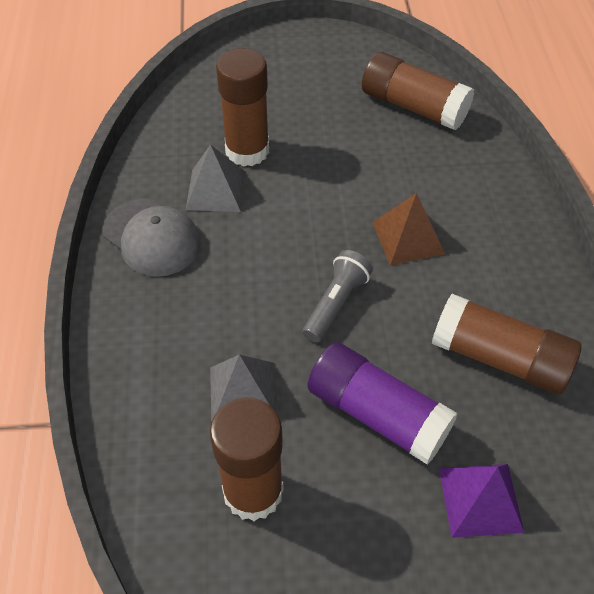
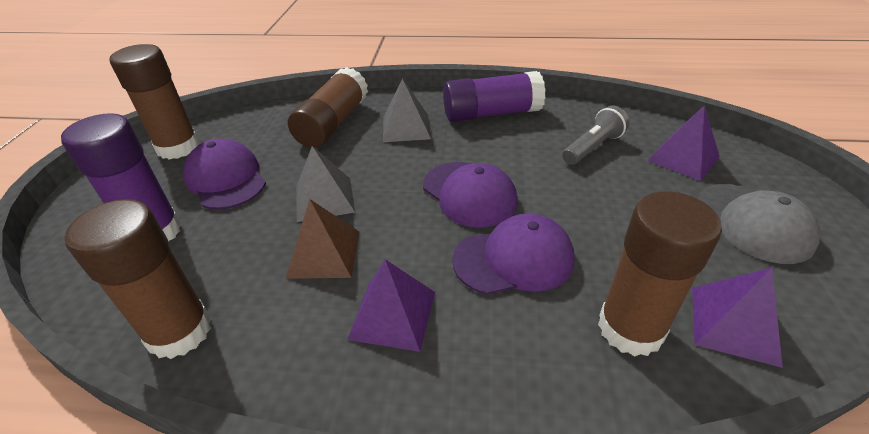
purple cap: none = 0 -> [183,139,266,210] [423,162,518,228] [452,213,574,295] = 3
purple glue stick: [307,342,458,464] = 1 -> [61,113,182,241] [443,71,546,122] = 2
purple pyramid: [439,464,524,538] = 1 -> [347,259,435,352] [647,106,720,181] [692,268,783,368] = 3

